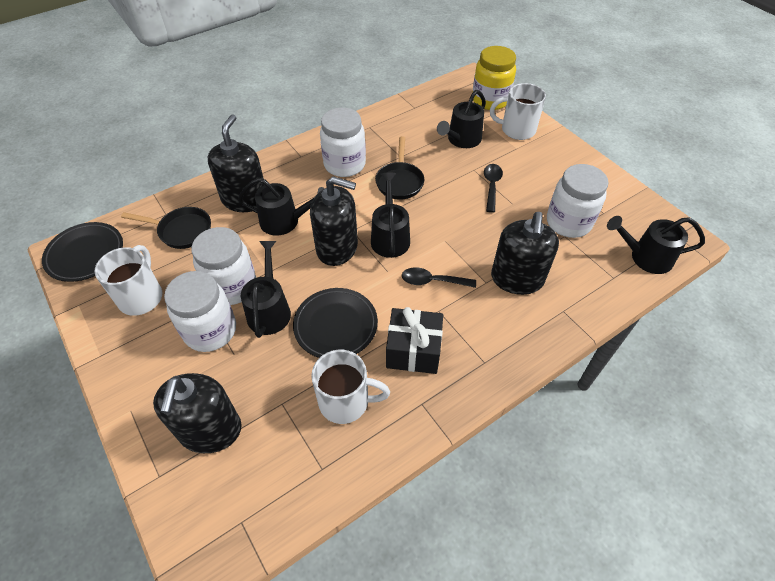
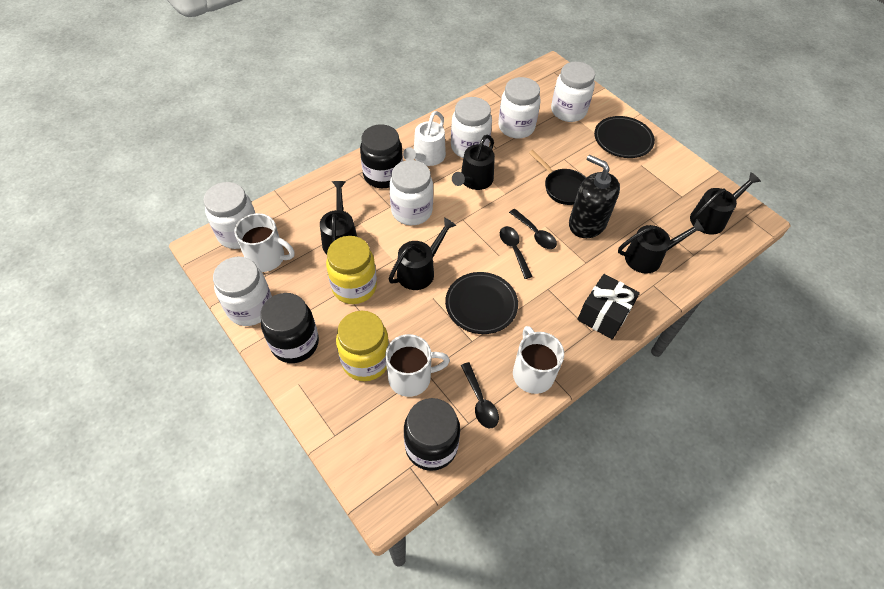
black jar: none = 0 -> [260,293,319,363] [360,124,403,188] [404,398,460,471] = 3
black pan: [121,207,211,249] [375,136,424,200] = 2 -> [529,150,586,205] = 1
black soap dispenser: [153,373,242,453] [208,114,264,212] [310,176,358,266] [491,212,559,295] = 4 -> [569,155,620,238] = 1
black spoon: [402,267,476,288] [484,164,503,213] = 2 -> [461,362,499,429] [500,226,533,279] [509,209,557,249] = 3
white jar: [164,271,236,352] [191,227,256,305] [320,108,366,177] [547,164,608,238] = 4 -> [204,182,255,249] [213,257,272,326] [389,160,433,225] [451,97,492,158] [498,77,540,139] [551,62,595,122] = 6
white watering can: none = 0 -> [403,111,446,166] = 1
yellow jar: [472,46,516,110] = 1 -> [326,236,377,304] [336,311,389,381] = 2

